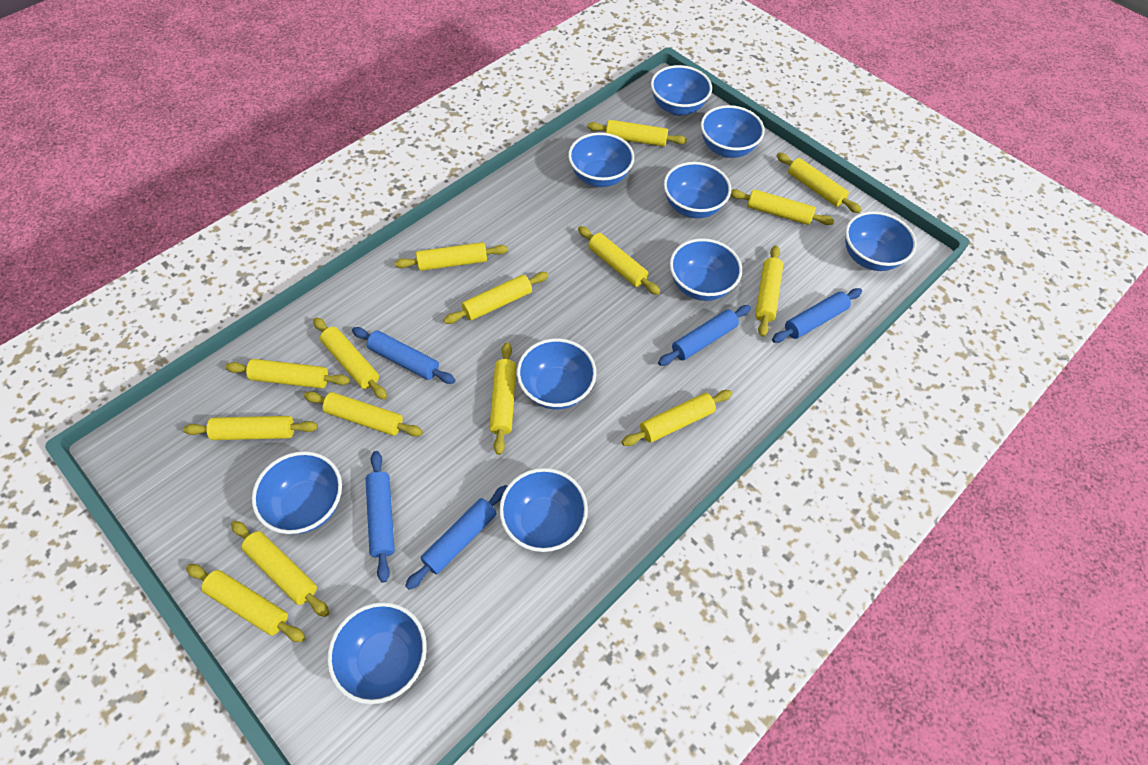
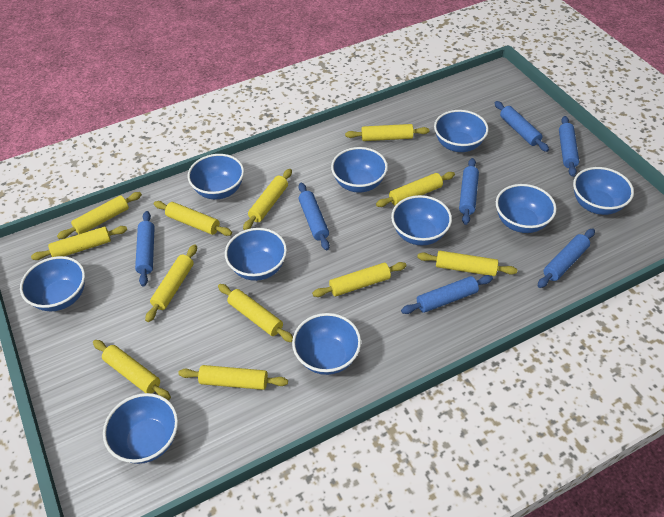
blue rolling pin: [352,327,455,384] [365,451,395,582] [405,485,507,590] [658,305,751,366] [772,288,862,343] = 5 -> [135,211,155,286] [299,183,330,250] [401,275,493,314] [459,158,479,225] [495,101,549,152] [538,228,595,288] [559,116,579,177] = 7
yellow rolling pin: [183,416,318,440] [186,564,305,642] [225,359,350,389] [231,521,329,617] [304,391,423,437] [313,317,387,400] [394,242,508,271] [444,272,549,324] [489,342,516,455] [578,226,660,295] [587,120,687,146] [622,390,732,446] [730,189,834,225] [755,245,783,337] [776,153,862,213] = 15 -> [31,226,127,260] [57,192,142,239] [93,340,171,401] [145,244,197,322] [154,201,232,236] [178,365,288,390] [218,284,293,342] [243,169,292,230] [312,262,407,297] [345,124,429,141] [376,172,455,207] [417,251,518,276] = 12

